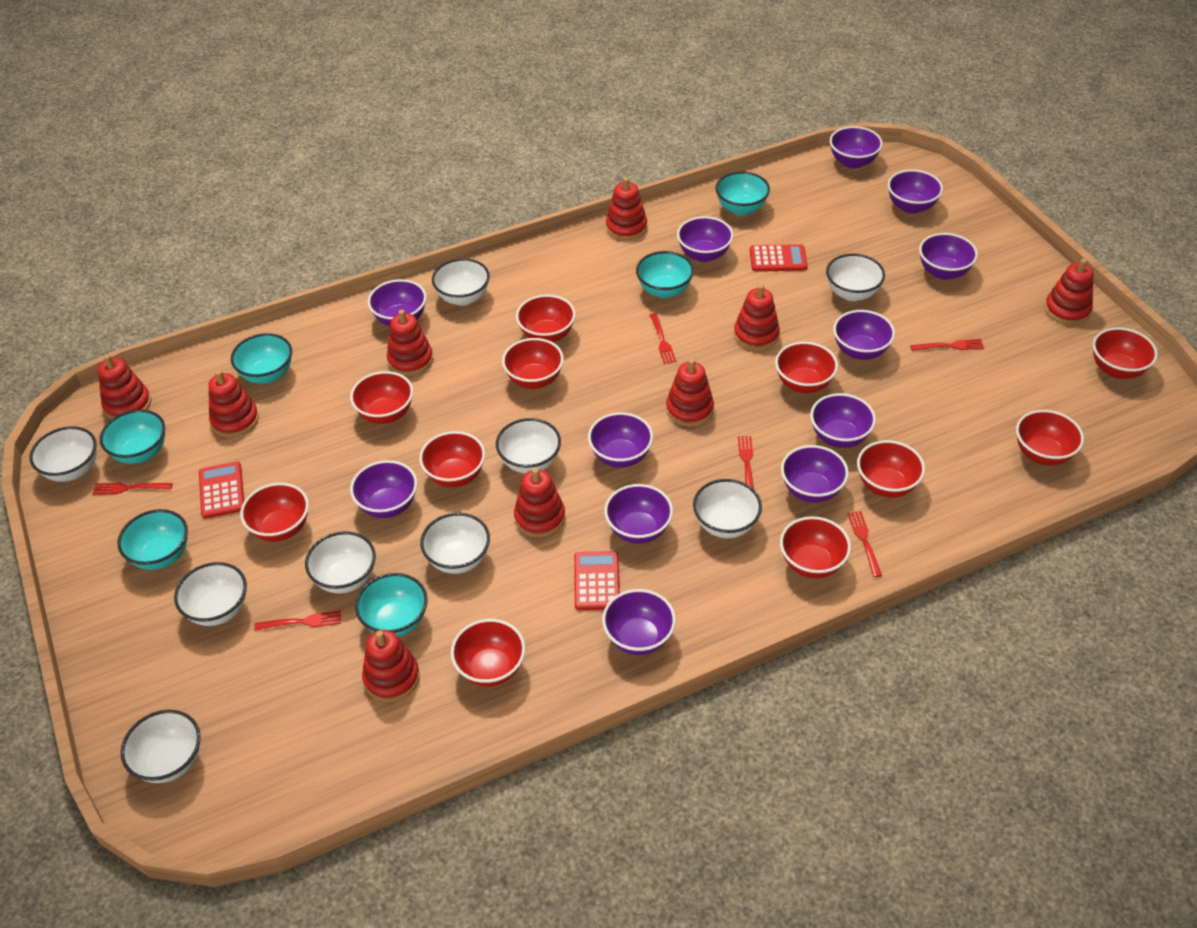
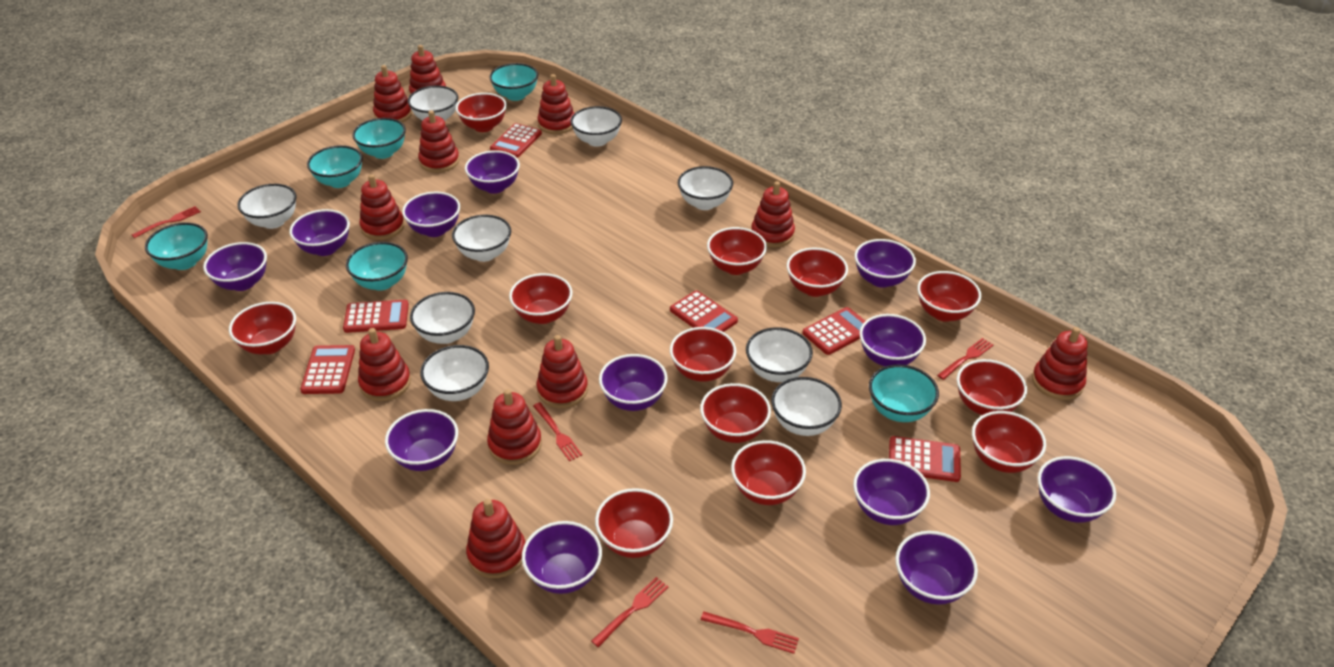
red bowl: [240,483,309,542] [350,371,413,424] [419,431,485,487] [451,619,525,687] [502,338,564,389] [516,295,576,342] [775,342,838,393] [780,516,851,578] [857,440,925,498] [1016,410,1084,465] [1093,327,1158,379] = 11 -> [229,302,296,354] [456,93,507,132] [509,273,573,324] [595,488,673,558] [670,327,736,382] [700,383,771,443] [707,227,767,275] [731,440,806,505] [787,248,848,297] [917,271,981,322] [957,359,1027,415] [972,411,1046,473] = 12
red calculator: [199,462,244,519] [574,551,620,610] [750,244,808,272] = 3 -> [300,345,355,394] [343,300,409,333] [490,123,542,158] [670,290,738,332] [802,307,865,355] [889,436,961,482] = 6
red fork: [92,483,172,495] [254,610,341,631] [650,313,676,364] [738,436,754,489] [847,511,882,577] [910,339,984,351] = 6 -> [132,206,201,238] [533,402,582,461] [591,577,669,648] [701,612,799,654] [937,338,993,380] = 5
red stacking toy: [98,354,151,419] [208,370,259,437] [362,630,420,702] [387,309,433,376] [514,468,565,537] [606,177,647,241] [666,359,714,427] [734,284,780,351] [1045,259,1094,325] = 9 -> [358,328,411,401] [359,174,405,240] [373,65,412,122] [409,45,446,95] [418,110,460,173] [466,499,525,578] [487,389,542,465] [537,74,574,134] [537,335,588,408] [751,181,795,247] [1032,327,1088,400] = 11

